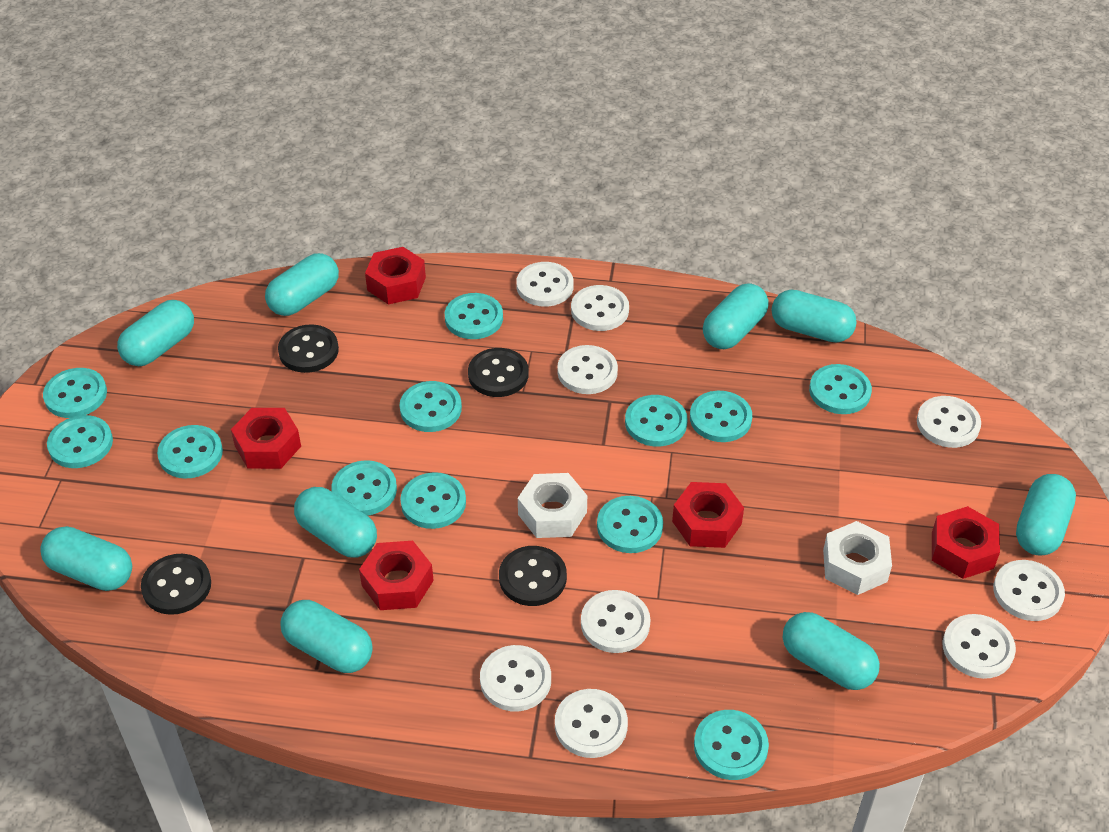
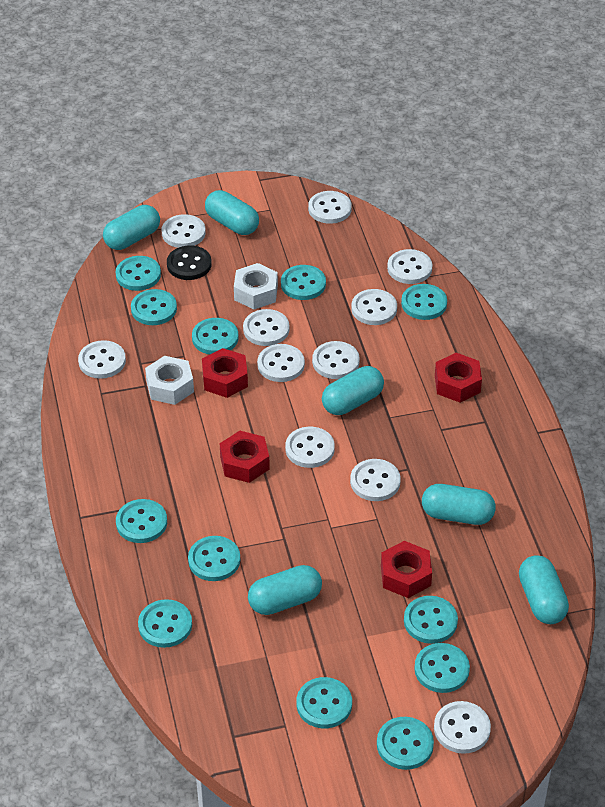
black button: [141,554,211,615] [278,325,339,373] [468,348,528,397] [499,546,567,606] = 4 -> [167,245,212,280] = 1
red nut: [231,408,301,469] [359,541,434,610] [365,247,426,305] [672,482,744,548] [932,506,1000,579] = 5 -> [202,348,248,398] [220,431,270,483] [381,541,432,598] [435,353,482,403] = 4
turquoise capsule: [40,526,132,591] [117,300,194,366] [265,253,339,316] [280,600,373,673] [294,487,377,558] [703,283,769,349] [772,290,857,343] [783,612,880,690] [1016,474,1076,555] = 9 -> [103,205,160,250] [205,190,259,235] [248,565,322,615] [322,366,384,415] [422,484,496,525] [519,555,569,624] = 6
white button: [480,645,551,711] [516,262,574,307] [555,689,628,758] [557,345,618,394] [571,285,629,331] [581,590,650,653] [917,396,981,448] [943,614,1016,679] [993,560,1065,621] = 9 -> [78,340,126,379] [162,214,206,248] [243,309,290,346] [257,344,305,382] [285,427,335,468] [308,191,352,224] [312,341,360,379] [350,459,401,501] [351,289,397,325] [387,249,432,284] [434,701,491,754] = 11

